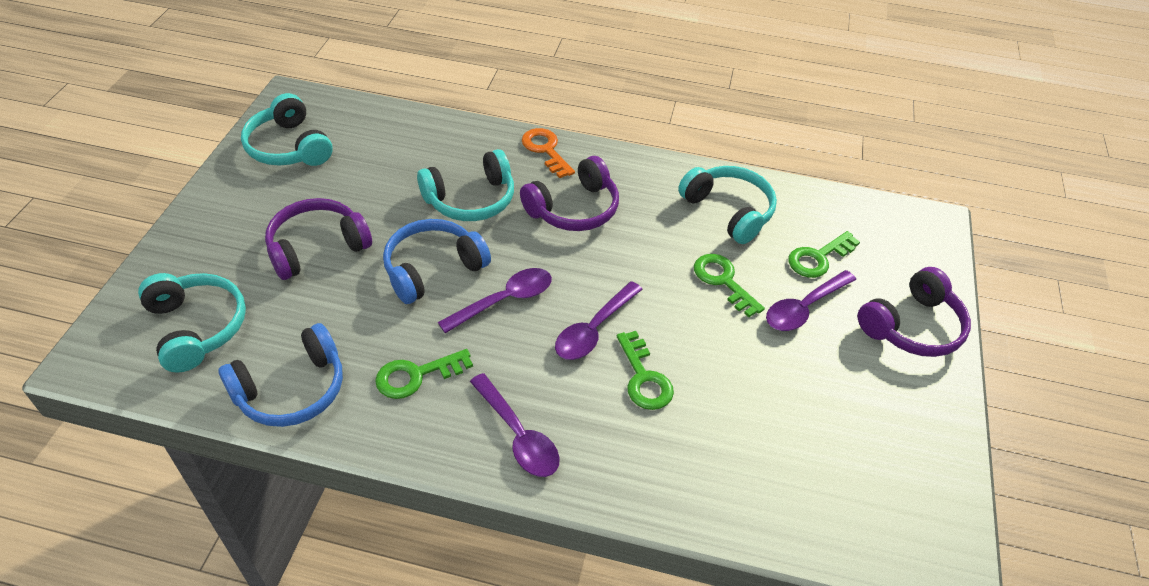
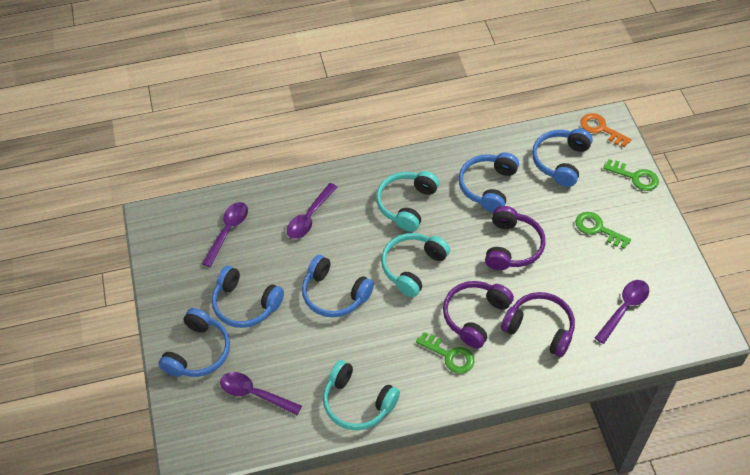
blue headphones: [218,323,343,427] [383,219,491,304] = 2 -> [158,308,230,377] [212,266,284,328] [302,255,374,317] [459,153,519,212] [532,128,593,187] = 5
green key: [375,349,473,399] [617,331,674,410] [694,254,765,317] [788,231,860,278] = 4 -> [416,332,474,374] [575,212,631,249] [603,159,659,191] = 3
turquoise headphones: [138,273,246,373] [241,93,333,166] [417,149,514,221] [678,166,777,244] = 4 -> [323,360,400,431] [376,171,439,232] [381,233,450,297] = 3

